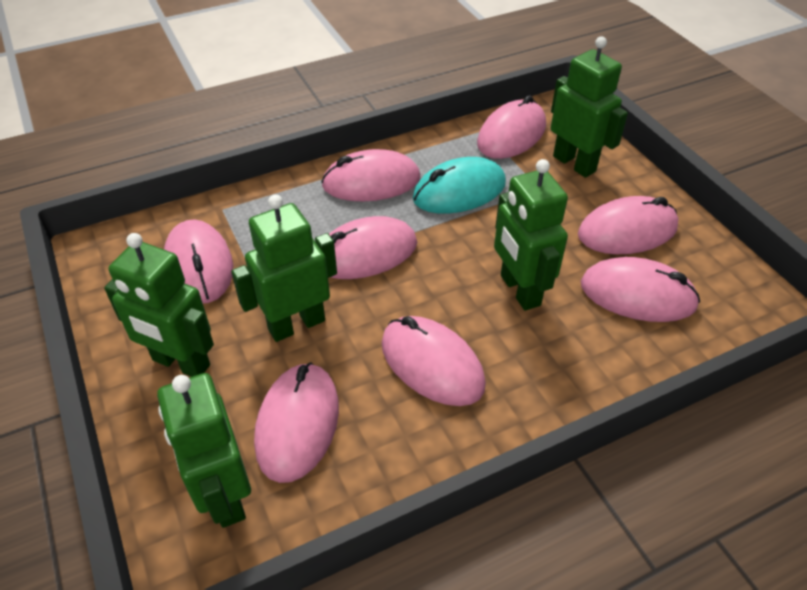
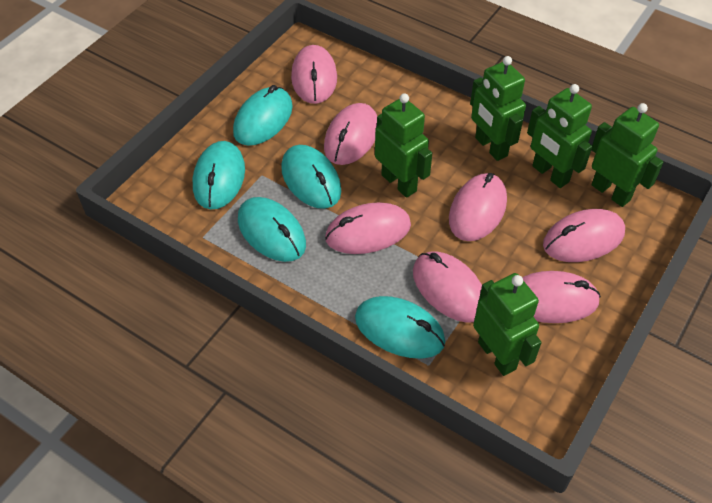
pink mouse: [164,219,233,304] [254,362,339,483] [321,149,420,202] [329,216,417,279] [382,316,486,406] [477,95,546,159] [578,196,679,254] [581,257,700,322] = 8 -> [291,45,337,104] [324,103,377,165] [325,203,411,254] [413,251,482,323] [449,173,507,241] [522,271,601,323] [543,209,625,262] = 7
turquoise mouse: [413,157,506,214] = 1 -> [193,141,245,209] [233,85,293,146] [238,197,306,262] [281,145,341,209] [355,296,445,358] = 5

